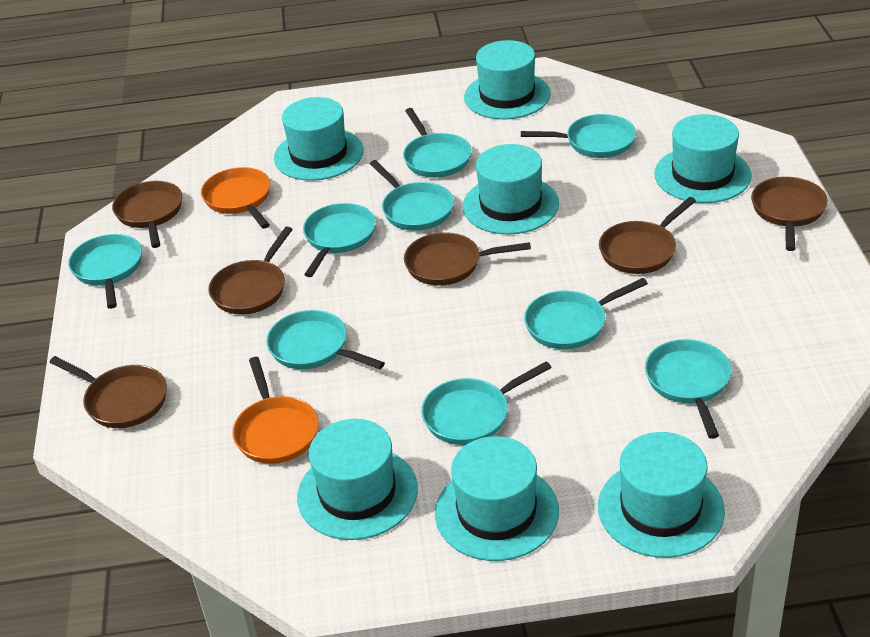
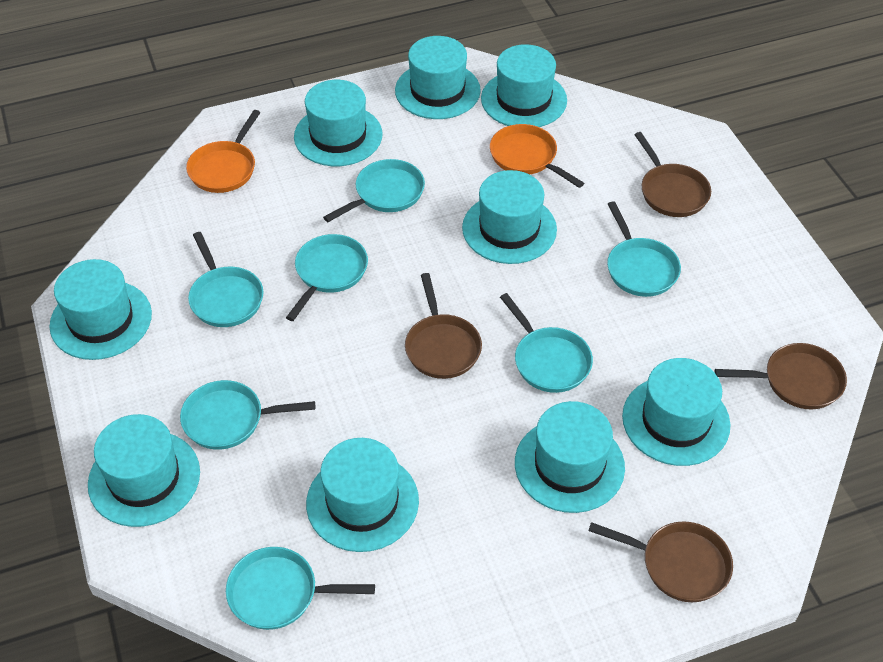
brown pan: [49,356,167,428] [112,181,182,248] [208,226,293,315] [404,232,531,286] [599,197,696,274] [751,177,828,251] = 6 -> [405,273,482,379] [588,521,733,602] [635,132,711,217] [715,343,847,409] = 4
turquoise hat: [274,97,364,181] [297,419,418,540] [435,436,559,561] [463,144,559,235] [464,40,551,119] [598,432,725,558] [654,114,752,203] = 7 -> [49,259,152,360] [88,414,200,527] [294,80,382,166] [306,438,419,552] [395,36,481,119] [462,170,557,264] [481,44,567,127] [515,401,625,513] [622,358,731,466] = 9
turquoise pan: [68,234,142,309] [266,310,385,369] [303,203,376,277] [370,160,454,231] [403,108,472,178] [421,361,552,445] [521,114,636,158] [524,278,648,349] [645,339,731,439] = 9 -> [180,380,315,450] [188,232,263,327] [226,547,375,630] [286,234,368,321] [323,159,425,222] [500,293,593,393] [607,201,681,297] = 7

